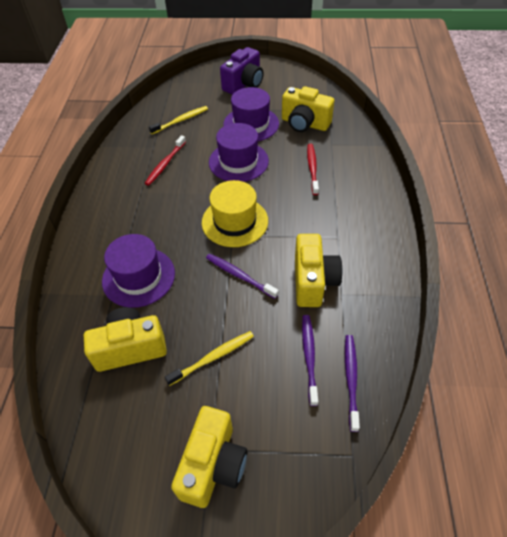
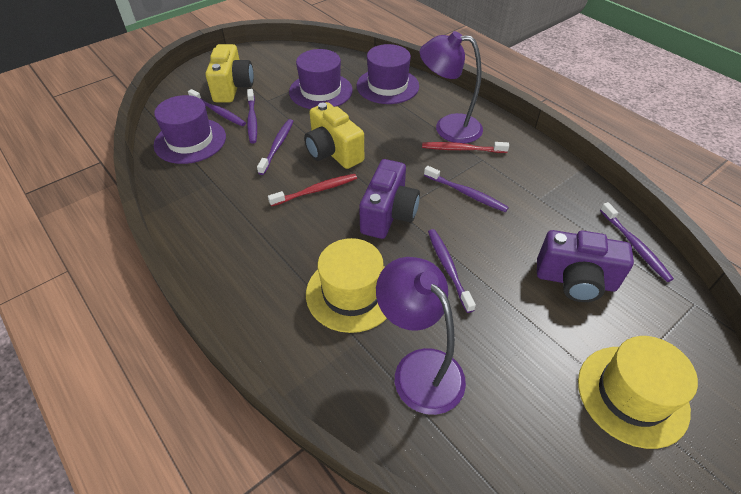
purple camera: [220,47,264,95] = 1 -> [359,159,420,239] [537,230,634,302] = 2
purple lamp: none = 0 -> [376,257,466,415] [420,31,483,143] = 2
purple toothbrush: [206,253,279,299] [302,315,318,406] [345,335,360,432] = 3 -> [188,89,246,126] [247,89,257,144] [257,119,293,175] [424,166,509,212] [428,229,476,313] [600,202,674,282] = 6
yellow camera: [84,307,167,372] [171,406,247,508] [282,86,334,132] [295,234,342,307] = 4 -> [206,44,254,102] [304,102,364,169] = 2
yellow hat: [202,180,268,247] = 1 -> [306,238,387,333] [578,336,698,449] = 2
yellow toothbrush: [149,106,208,134] [165,331,254,386] = 2 -> none = 0

